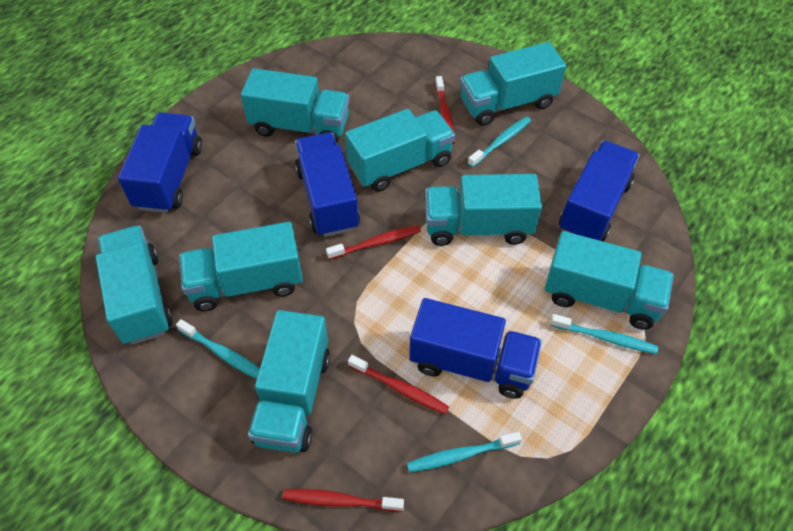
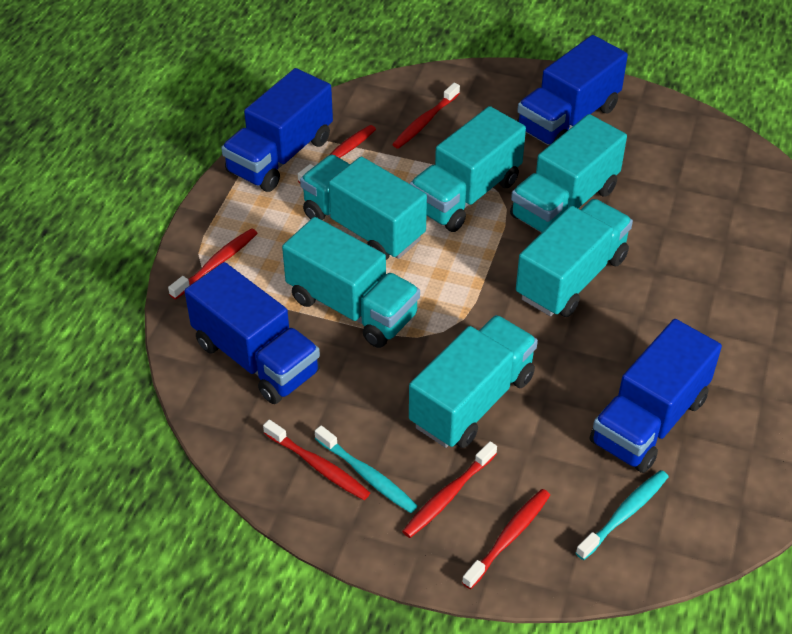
red toothbrush: [283,489,404,512] [326,225,421,260] [348,355,449,414] [435,76,455,145] = 4 -> [168,228,258,300] [263,420,370,500] [298,125,376,183] [392,83,460,149] [402,441,497,538] [462,489,550,589] = 6
turquoise toothbrush: [176,319,260,379] [407,432,522,472] [468,116,531,168] [551,314,658,354] = 4 -> [315,426,417,513] [576,470,669,560] = 2
turquoise truck: [96,225,173,345] [179,222,303,311] [241,68,349,143] [248,310,330,453] [345,109,455,192] [425,174,542,246] [460,42,566,126] [545,231,674,330] = 8 -> [282,217,420,348] [300,155,427,260] [409,315,538,448] [410,106,526,232] [510,114,627,233] [516,199,633,317] = 6

